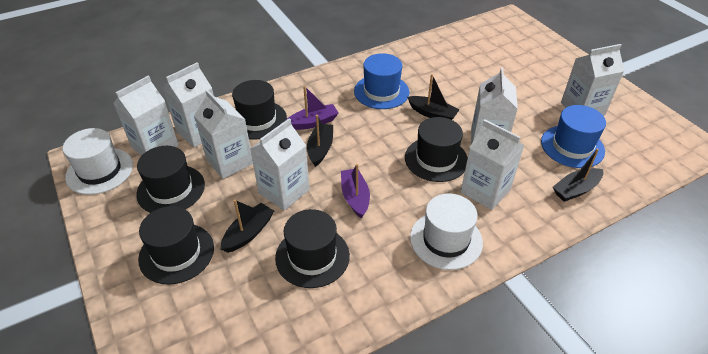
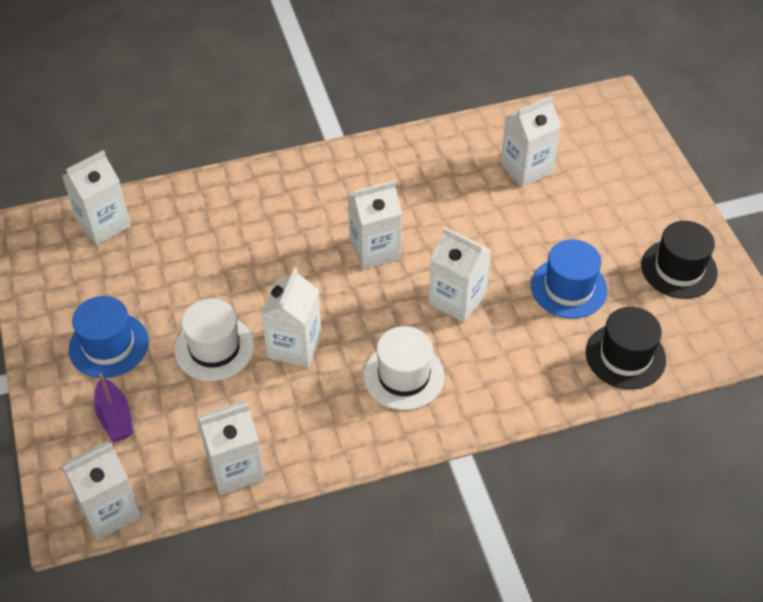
black boat: [221,199,274,253] [307,115,333,167] [407,74,460,120] [553,148,603,202] = 4 -> none = 0
black hat: [136,146,205,213] [138,206,214,285] [232,80,287,140] [275,209,350,288] [405,117,468,182] = 5 -> [586,307,666,390] [641,221,718,299] = 2
purple boat: [286,86,338,130] [341,164,370,219] = 2 -> [94,373,133,441] = 1

